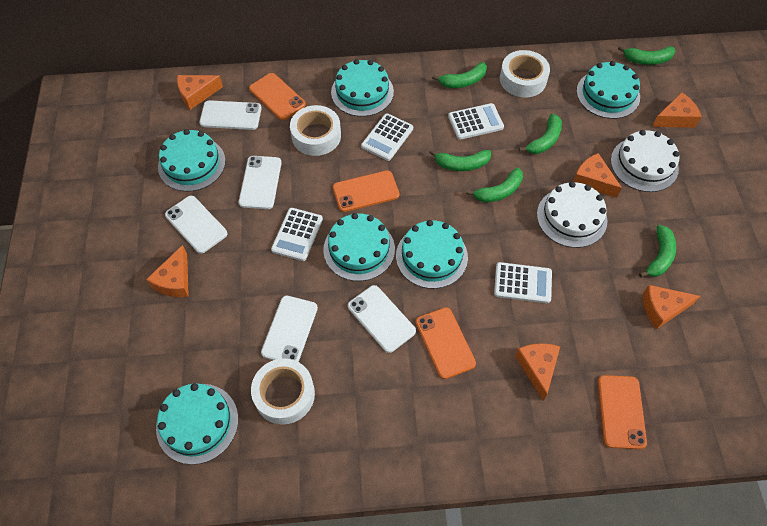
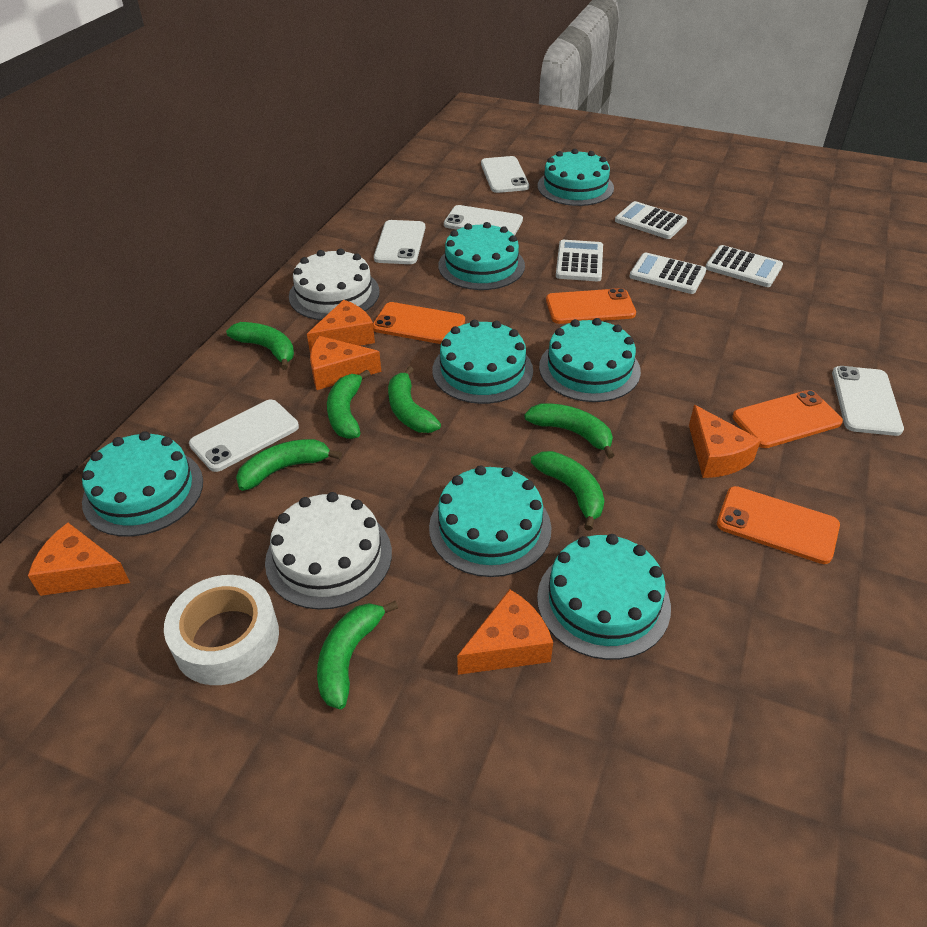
green banana: [429,150,491,171] [432,62,487,88] [466,168,523,202] [519,114,562,154] [618,46,676,65] [639,225,676,277] = 6 -> [226,322,294,370] [236,439,342,491] [317,601,398,709] [327,369,370,439] [388,366,441,433] [524,403,615,459] [531,451,604,531] = 7
orange cheese: [146,245,189,297] [177,75,223,110] [515,343,560,401] [573,153,622,198] [643,285,700,329] [652,92,702,128] = 6 -> [28,523,130,596] [307,300,375,353] [310,336,381,390] [457,589,553,675] [689,405,761,478] = 5
turquoise cake: [156,383,238,465] [158,129,226,192] [323,213,395,281] [331,59,394,117] [396,220,468,289] [577,61,640,119] = 6 -> [82,431,203,537] [429,466,552,577] [432,320,533,404] [438,222,525,290] [537,534,671,660] [538,149,614,206] [539,318,641,402] = 7
white tape: [251,359,315,425] [290,105,341,156] [500,50,550,97] = 3 -> [164,575,279,685] = 1

